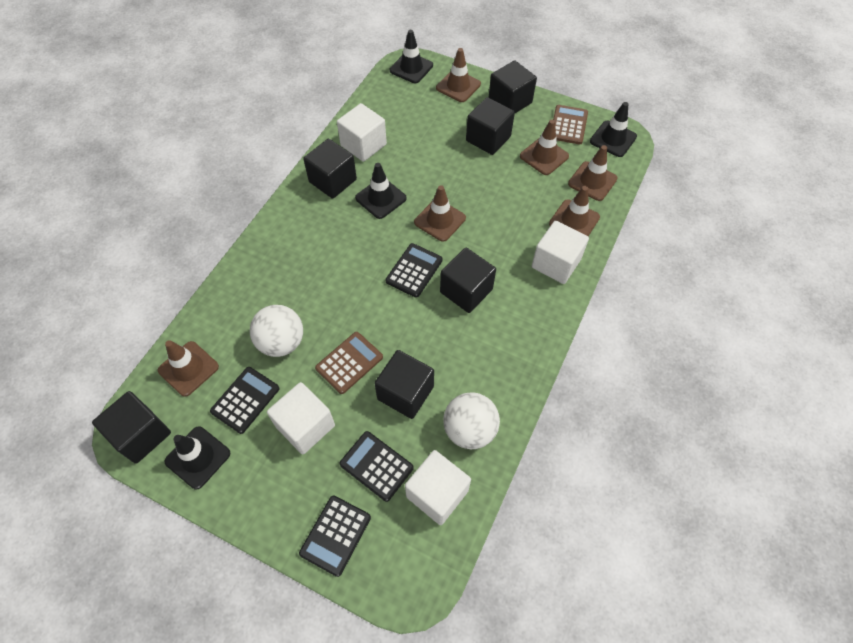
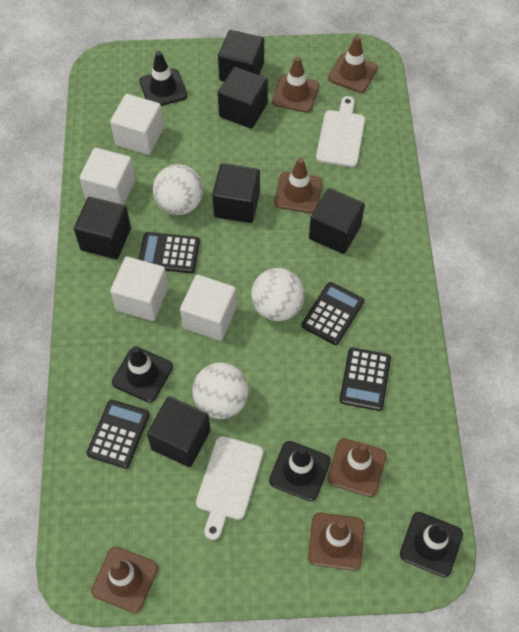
brown calculator: [315,332,383,394] [553,105,588,144] = 2 -> none = 0
white ball: [250,305,303,357] [443,392,500,449] = 2 -> [153,164,203,215] [192,363,249,419] [251,268,305,321] = 3
white cutting board: none = 0 -> [196,436,263,540] [316,96,365,167] = 2

